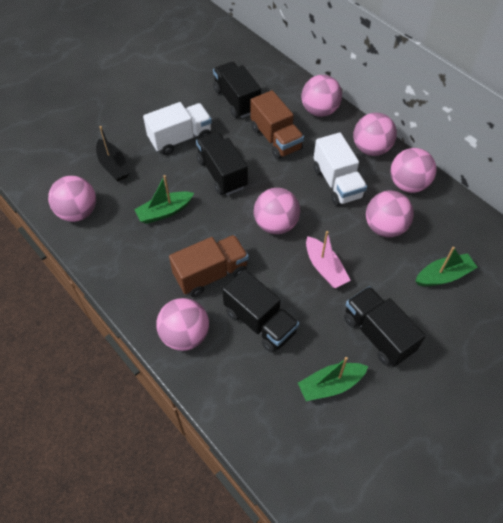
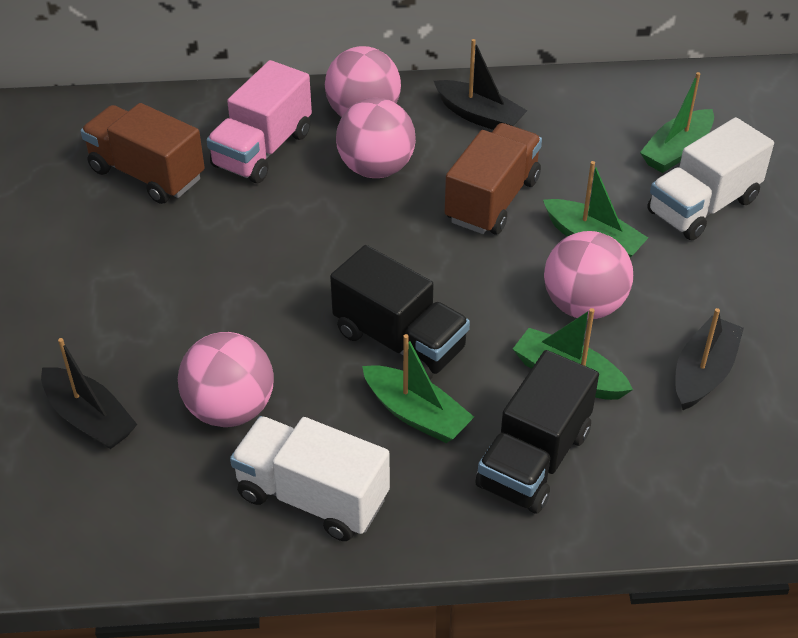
black boat: [96,126,130,181] = 1 -> [41,338,138,449] [434,39,527,130] [675,308,744,410] = 3
black truck: [196,132,248,195] [213,62,261,118] [222,269,299,353] [344,286,426,367] = 4 -> [330,245,470,380] [475,350,599,514] = 2
green boat: [134,175,194,224] [298,357,368,401] [416,247,478,286] = 3 -> [362,334,474,443] [513,308,633,400] [543,161,648,257] [640,72,714,173] = 4
pink ball: [48,176,96,222] [156,298,209,351] [254,188,300,234] [302,75,342,117] [354,113,397,156] [366,190,414,237] [390,148,436,193] = 7 -> [178,332,274,427] [325,46,401,117] [336,98,416,178] [544,231,633,319] = 4
pink boat: [306,231,351,288] = 1 -> none = 0
pink truck: none = 0 -> [207,60,312,183] = 1

